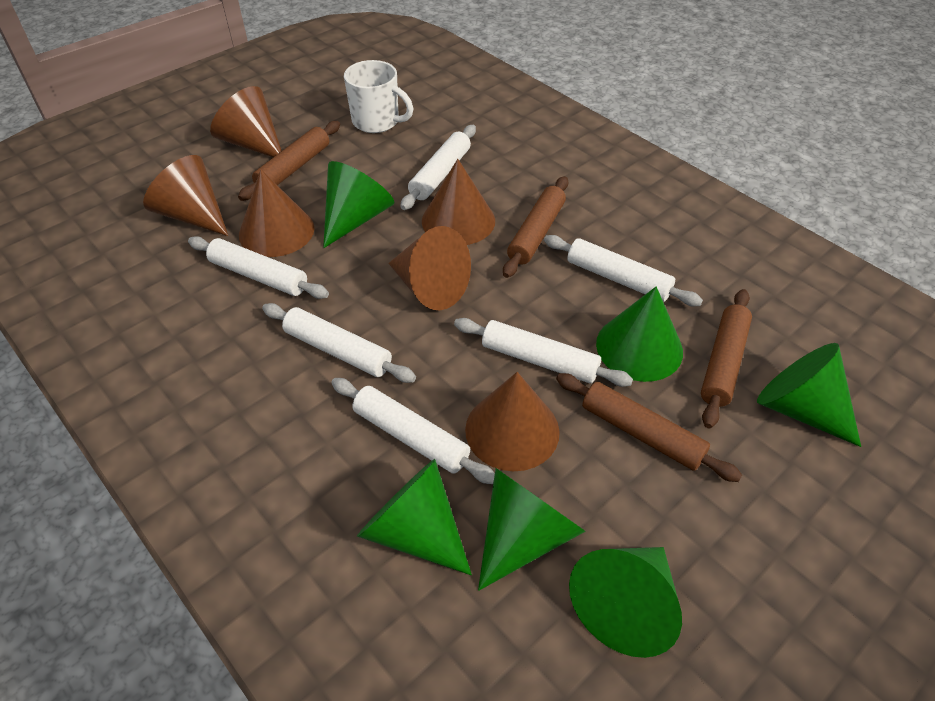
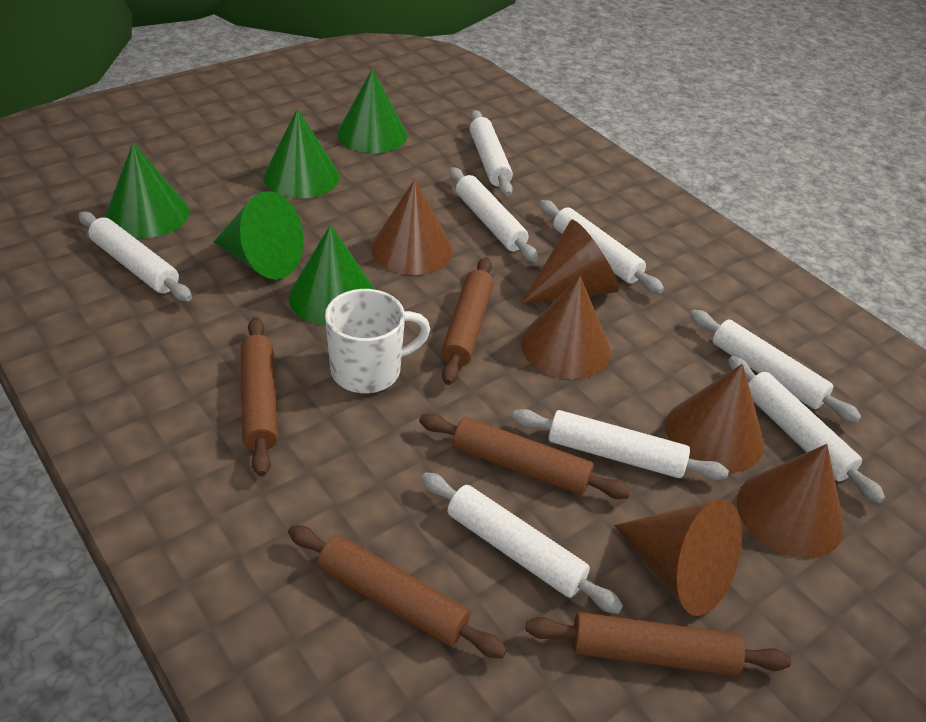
brown rolling pin: [238,121,340,201] [503,176,569,278] [556,373,742,482] [701,289,752,428] = 4 -> [241,317,278,477] [288,525,507,659] [419,413,631,499] [441,257,494,385] [525,612,791,676] = 5
green cone: [323,161,394,248] [357,459,472,575] [478,468,586,591] [569,547,682,658] [596,286,683,382] [757,343,861,447] = 6 -> [105,143,189,238] [214,191,304,279] [263,109,339,198] [289,225,375,326] [337,69,407,153] = 5
white rolling pin: [188,236,329,299] [262,303,416,383] [331,378,495,484] [400,125,476,210] [454,318,633,387] [544,235,703,306] = 6 -> [79,212,192,301] [421,472,623,614] [449,167,538,262] [470,110,513,196] [512,409,729,480] [539,200,664,294] [690,310,861,423] [728,356,885,503] = 8

